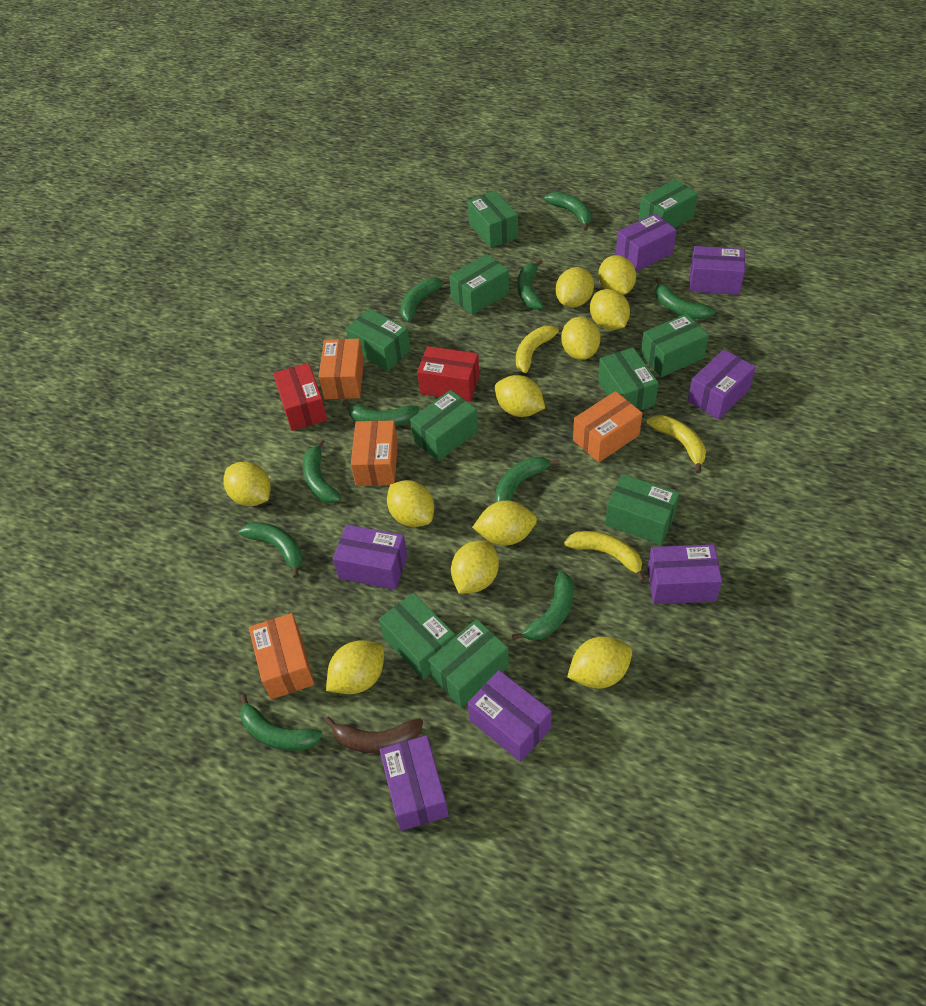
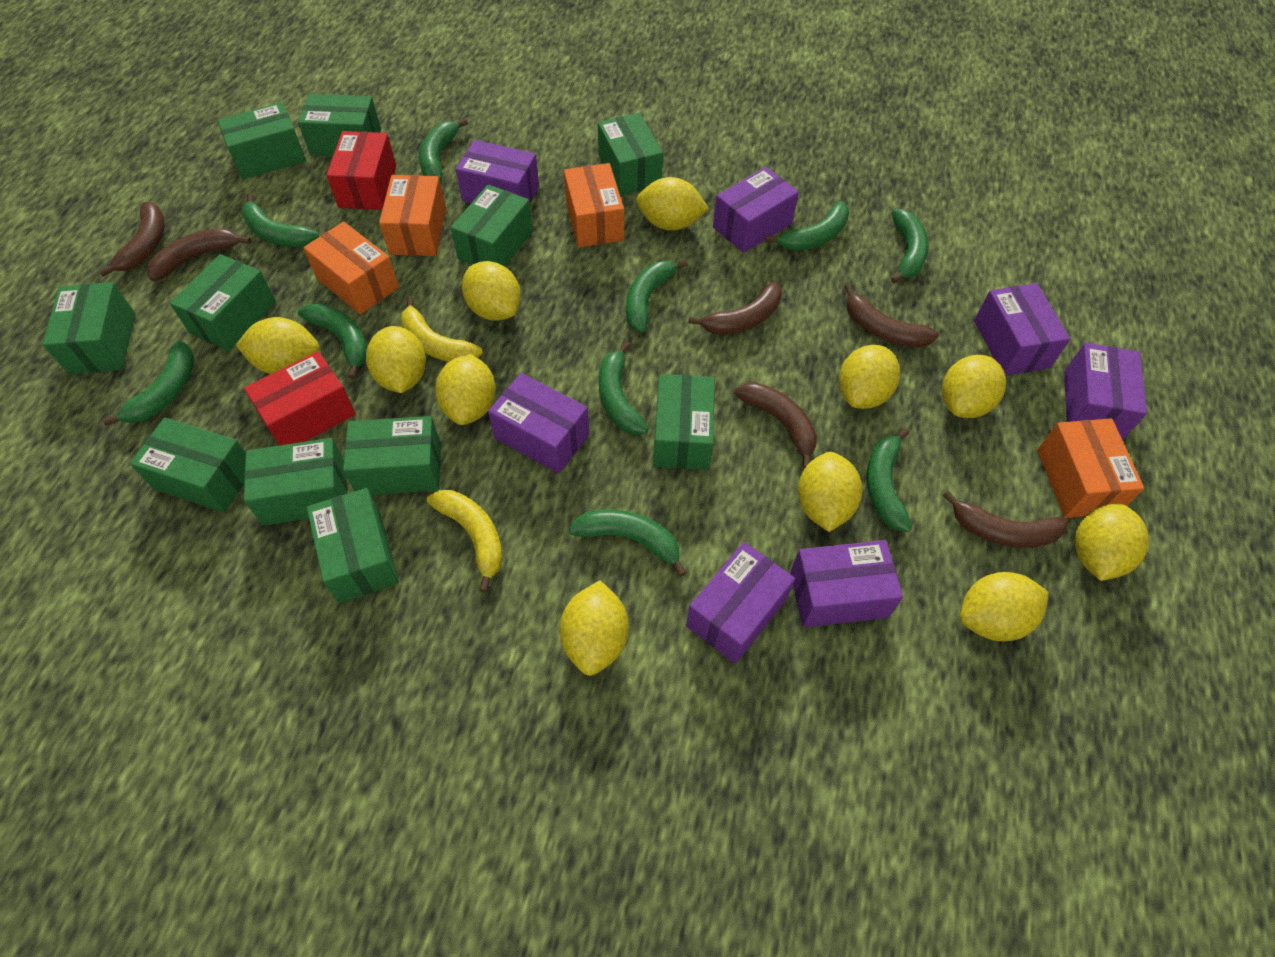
brown banana: [324,717,423,753] = 1 -> [98,202,165,276] [147,228,251,281] [688,281,782,335] [734,382,817,469] [845,284,939,348] [943,491,1068,548] = 6
green box: [346,308,411,371] [379,593,455,680] [410,390,478,461] [428,619,509,708] [449,254,509,315] [468,190,518,248] [598,348,659,411] [605,474,679,545] [639,179,698,228] [641,314,709,377] = 10 -> [42,282,135,374] [130,418,246,513] [170,254,276,351] [218,102,306,179] [244,438,348,526] [298,94,381,156] [307,488,399,603] [343,416,441,495] [451,184,533,267] [598,113,663,195] [653,374,715,470] = 11
yellow banana: [516,326,564,373] [564,531,646,582] [647,415,706,473] = 3 -> [401,296,483,362] [427,490,503,593] = 2

